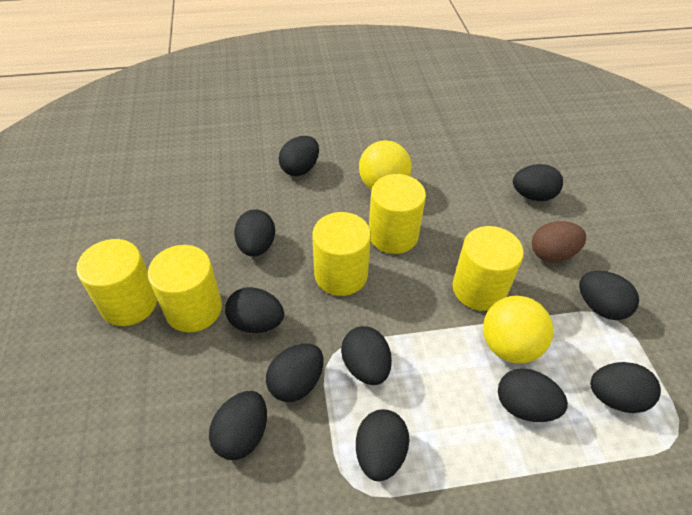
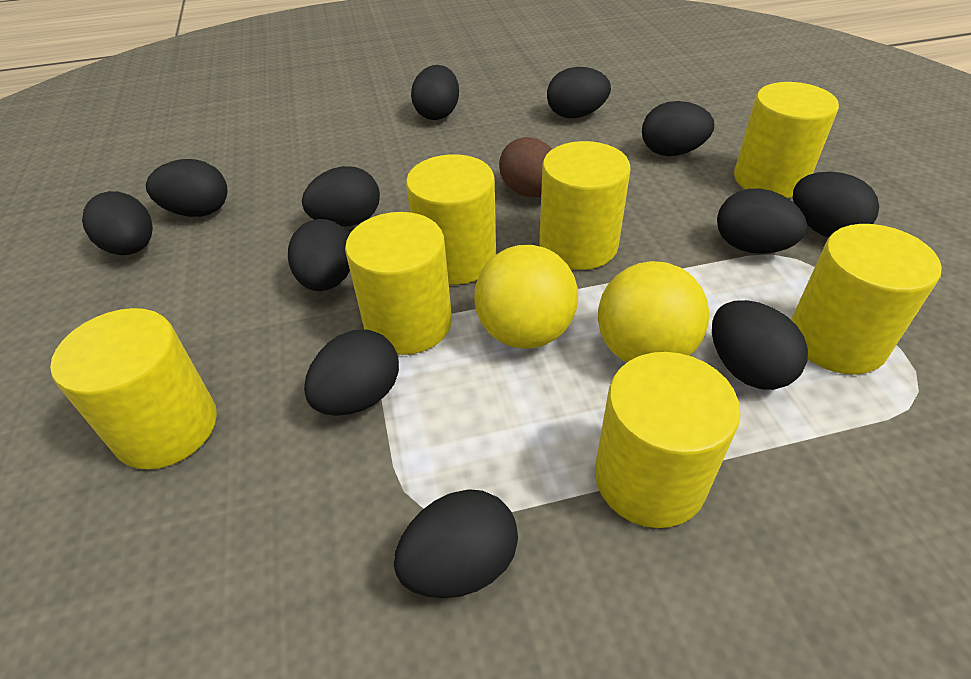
black egg: [209,391,267,460] [225,287,284,333] [234,209,275,257] [266,343,324,402] [278,136,319,176] [341,326,392,385] [356,409,409,481] [498,368,568,422] [513,164,563,201] [579,271,639,320] [590,362,661,413] = 11 -> [82,191,153,255] [146,159,227,217] [288,219,350,291] [302,166,380,227] [304,329,399,416] [394,489,518,598] [411,65,459,120] [547,67,611,118] [642,101,714,156] [712,300,808,390] [717,188,807,254] [793,172,879,237] = 12
yellow cylinder: [76,239,157,326] [148,245,222,332] [312,212,371,296] [369,174,426,254] [453,226,524,311] = 5 -> [50,308,217,470] [345,212,452,355] [406,154,496,285] [539,141,631,270] [595,352,741,528] [734,82,839,198] [791,224,942,375] = 7

